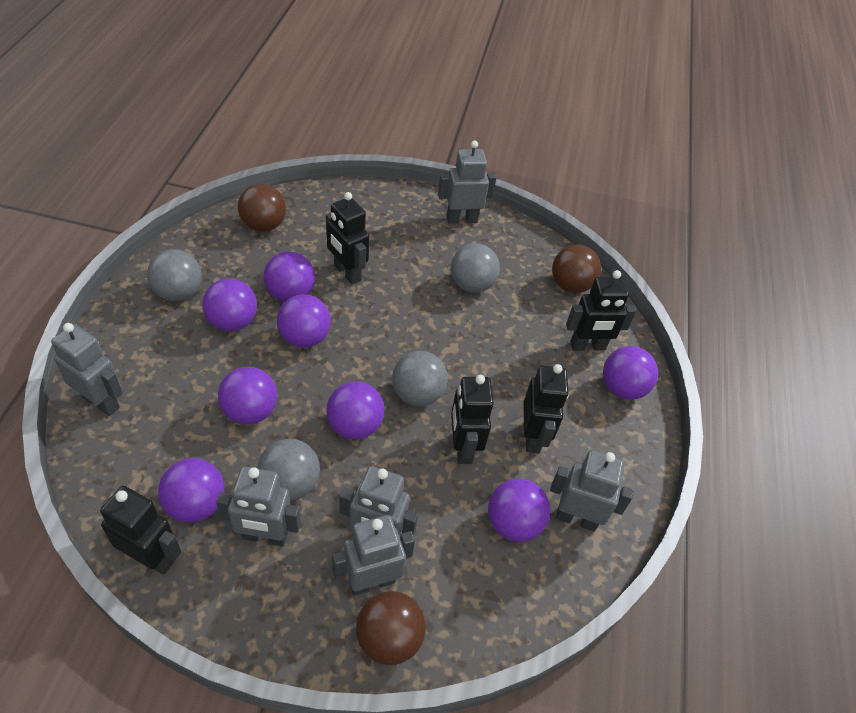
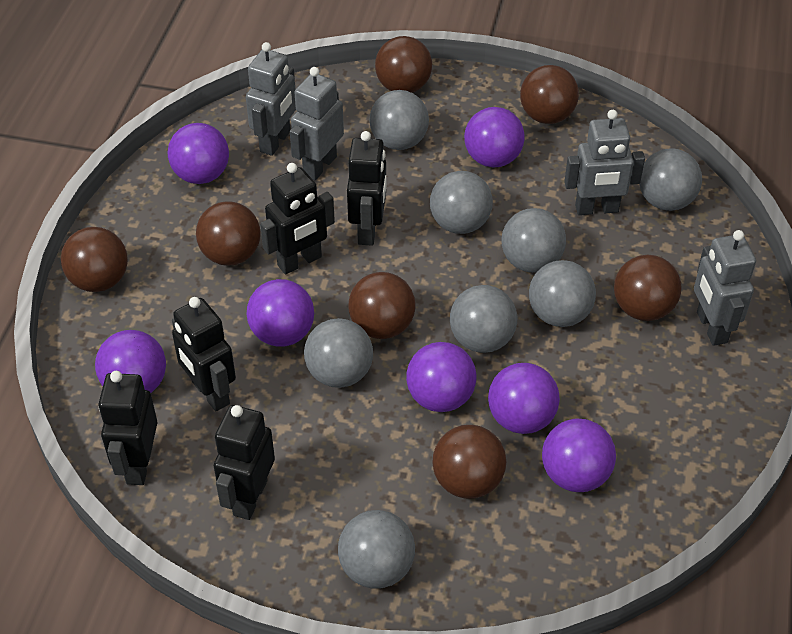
brown ball: [238,184,286,232] [356,591,426,665] [552,245,601,293] = 3 -> [61,227,128,292] [196,201,261,266] [348,272,416,339] [375,36,432,93] [433,425,506,499] [520,65,579,124] [614,255,682,321] = 7
grey ball: [147,249,202,301] [257,438,320,501] [392,351,448,406] [451,243,500,293] = 4 -> [304,318,373,388] [338,510,415,589] [369,90,429,150] [430,171,493,234] [450,285,517,353] [501,208,566,273] [529,260,596,327] [639,148,702,211] = 8
grey robot: [51,323,123,416] [216,467,301,547] [332,515,415,596] [339,466,418,537] [438,141,497,224] [550,450,634,532] = 6 -> [246,42,296,156] [290,67,344,180] [564,110,645,215] [694,230,756,346] = 4
purple ball: [158,458,225,523] [202,278,257,331] [218,367,277,425] [263,251,315,302] [277,294,331,348] [326,381,385,439] [488,479,550,542] [603,346,658,400] = 8 -> [95,330,166,393] [168,123,229,184] [247,279,314,347] [406,342,477,412] [464,107,525,167] [488,363,560,434] [542,418,616,492] = 7

